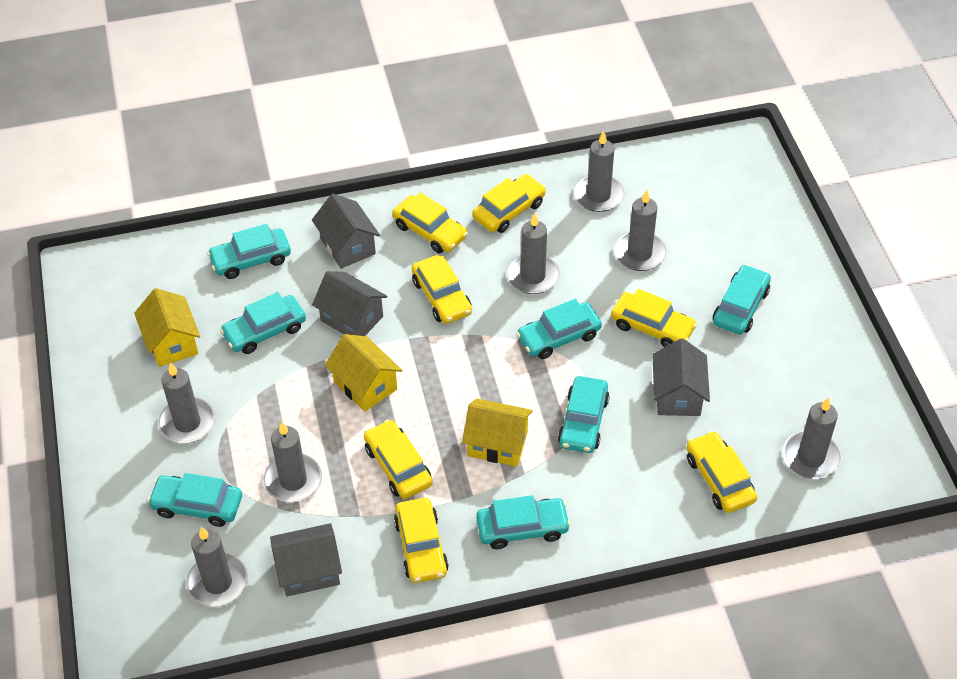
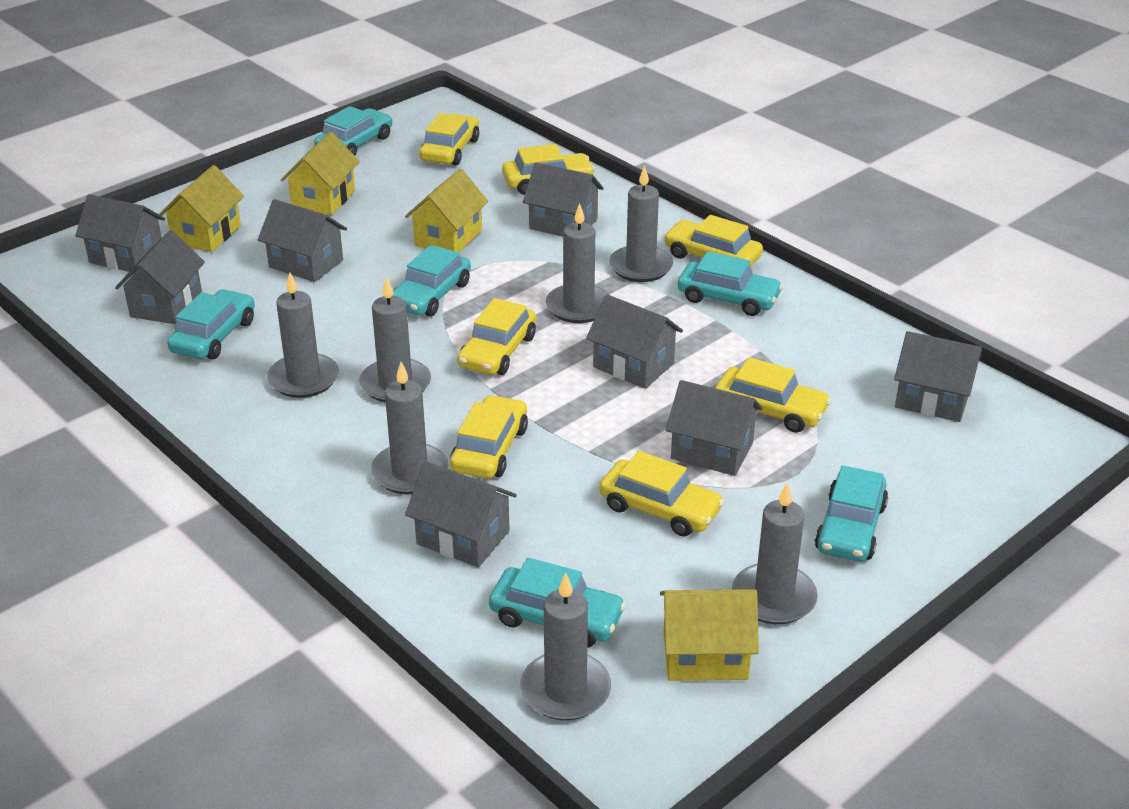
grey house: [270,523,342,597] [312,194,380,269] [312,271,387,336] [652,338,710,416] = 4 -> [75,194,165,272] [115,231,205,324] [258,199,347,282] [405,462,517,567] [523,163,604,237] [586,295,683,389] [666,380,763,476] [894,331,982,422] = 8
turquoise car: [148,473,242,527] [207,224,291,279] [220,292,306,354] [476,495,571,549] [516,299,602,359] [558,376,610,453] [713,264,771,335] = 7 -> [167,289,255,359] [314,106,392,156] [392,245,471,317] [489,558,626,648] [678,251,783,316] [815,465,888,562] = 6
yellow house: [134,288,200,367] [325,334,402,412] [462,398,533,467] = 3 -> [159,165,244,252] [281,132,360,215] [405,169,488,253] [660,589,759,681] = 4

